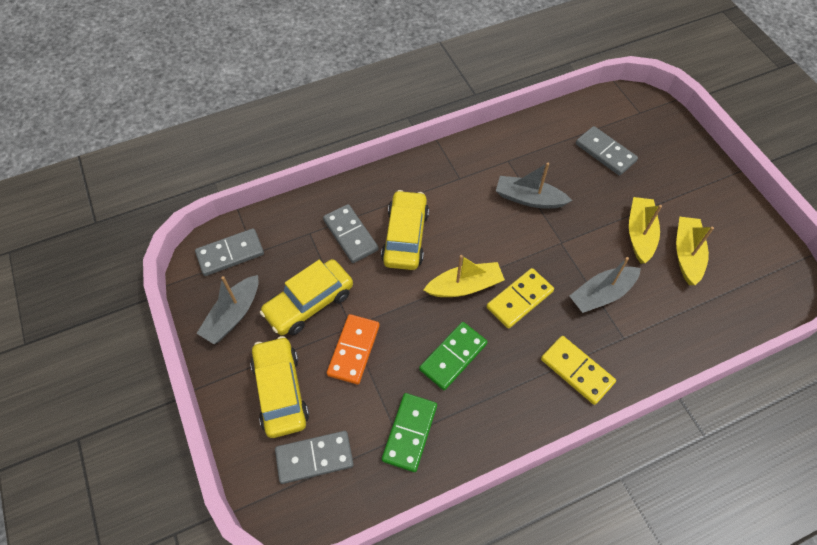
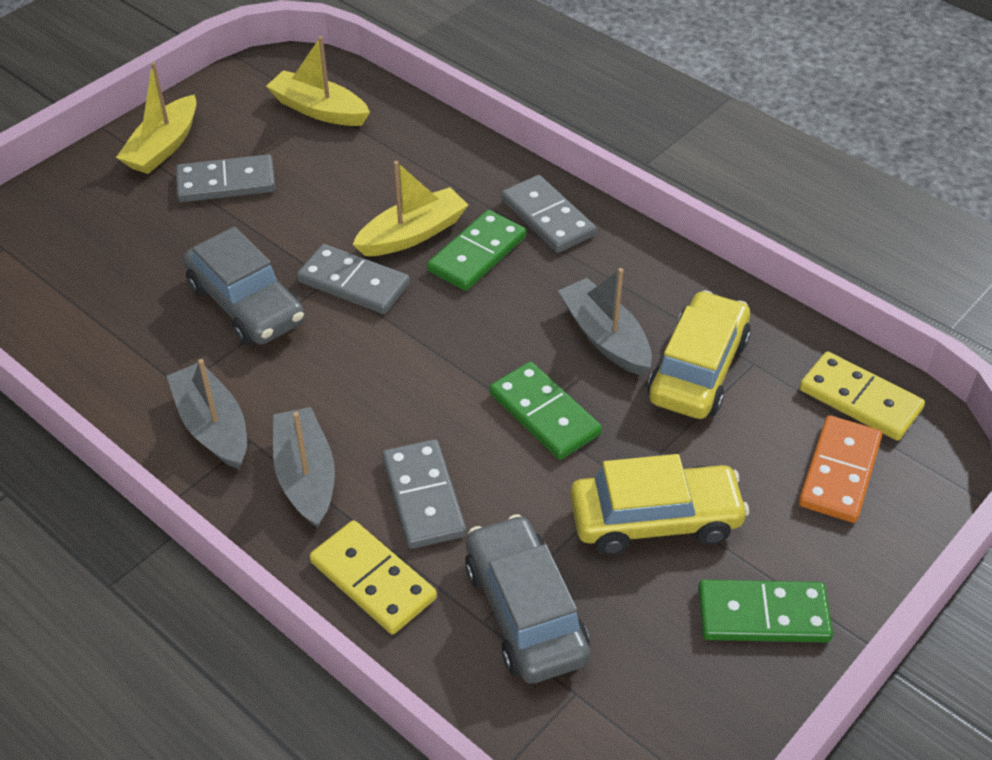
green domino: [382,393,437,472] [419,322,487,390] = 2 -> [427,210,526,291] [489,362,602,460] [698,580,833,642] = 3
grey car: none = 0 -> [183,227,305,346] [465,514,590,684] = 2
yellow car: [250,336,309,438] [260,259,353,335] [381,190,429,270] = 3 -> [570,454,749,555] [648,290,751,419] = 2

